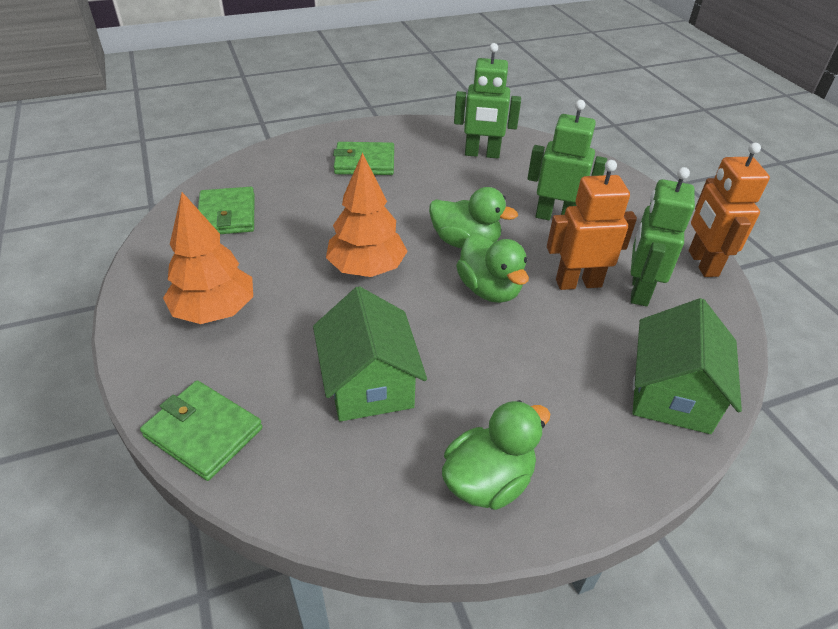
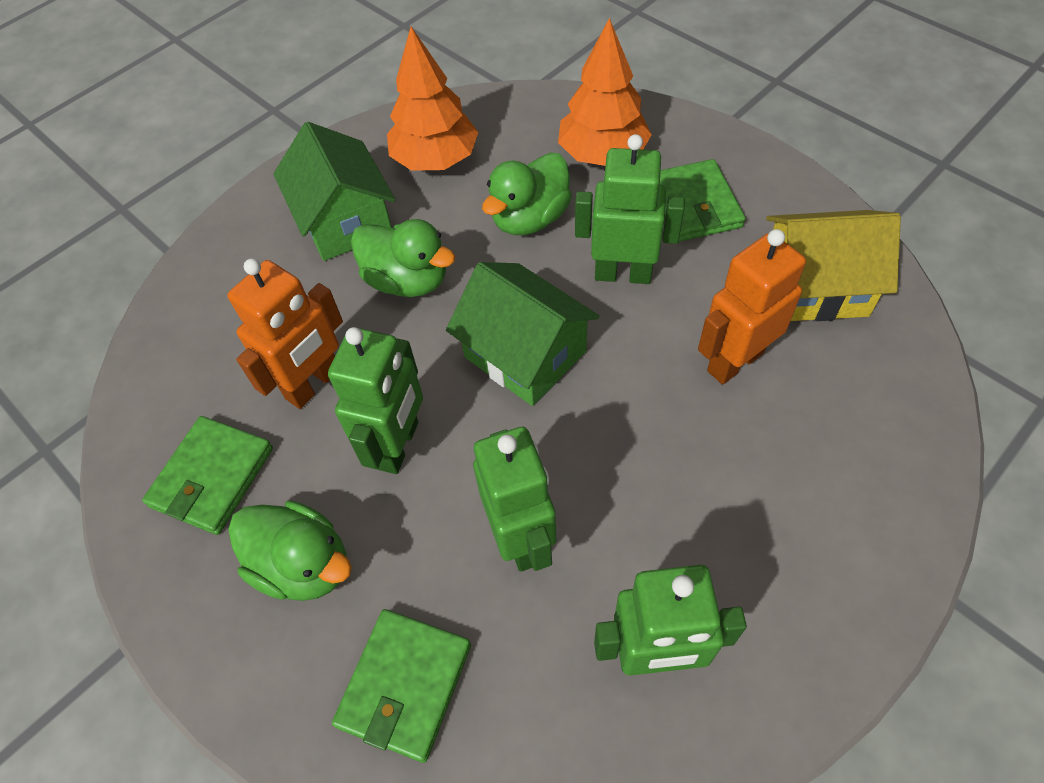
green robot: [454,43,521,158] [527,100,607,220] [631,167,695,306] = 3 -> [328,327,423,474] [473,427,556,572] [575,134,685,284] [594,565,747,676] = 4
yellow house: none = 0 -> [766,210,901,321] = 1

